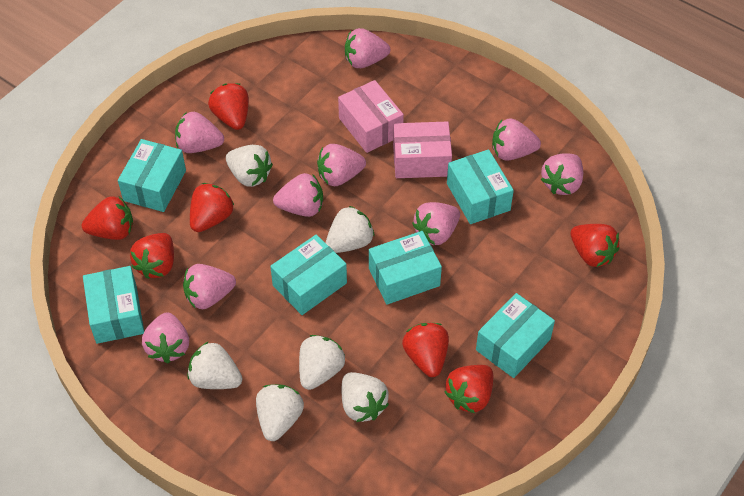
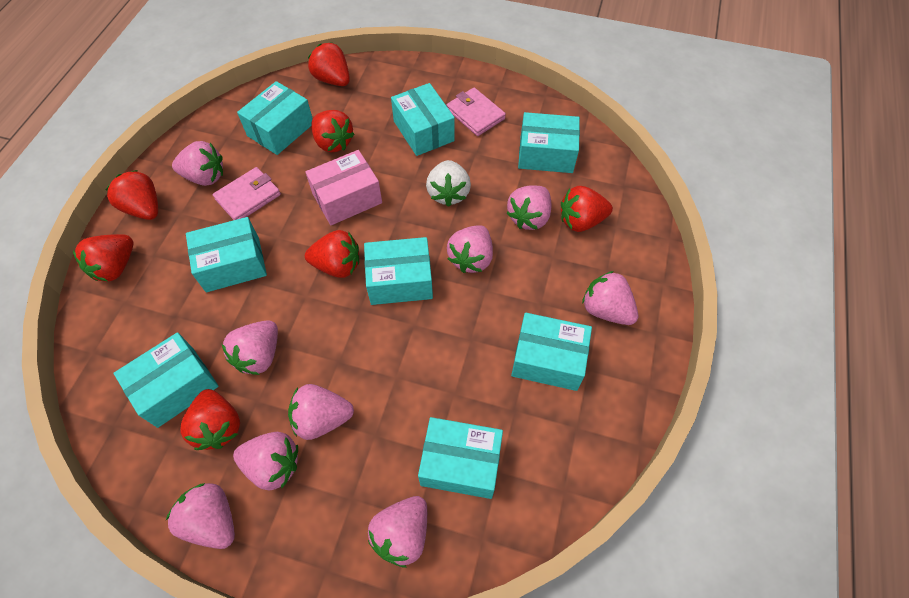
pink box: [338,80,404,153] [393,121,452,178] = 2 -> [305,150,382,225] = 1
pink wallet: none = 0 -> [213,167,281,220] [447,88,506,136] = 2
turquoise box: [83,266,144,344] [118,139,186,212] [270,234,347,315] [369,231,442,305] [447,149,514,224] [476,293,555,378] = 6 -> [114,332,219,428] [186,217,267,292] [237,81,313,155] [364,237,433,305] [391,83,455,156] [418,417,503,499] [511,313,592,391] [518,112,580,173] = 8
white strawberry: [187,342,242,389] [226,145,273,187] [256,384,304,441] [299,335,345,390] [326,206,375,253] [342,372,389,422] = 6 -> [426,160,471,207] = 1

